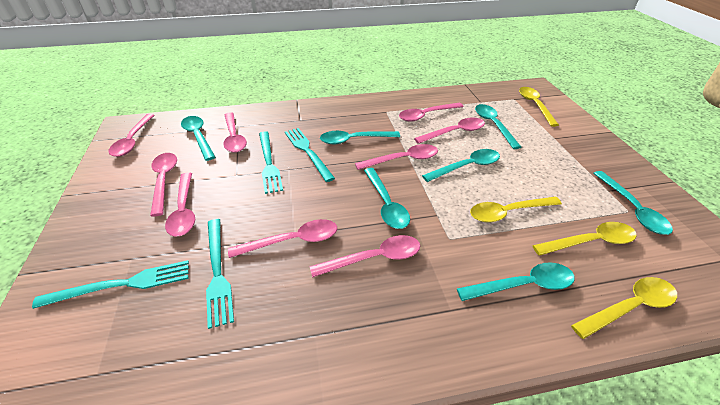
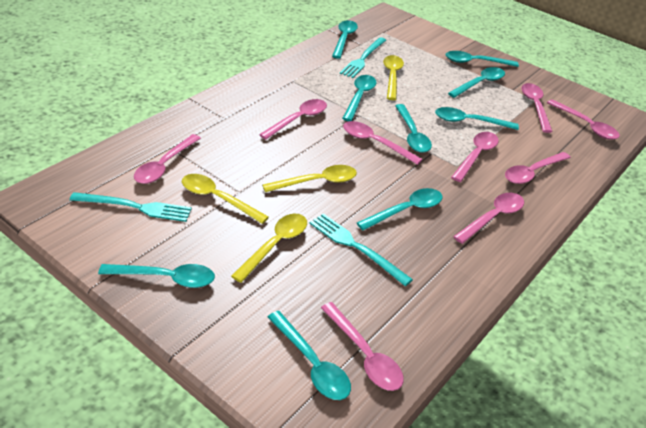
turquoise fork: [32,260,189,309] [206,219,234,329] [259,131,283,194] [285,128,335,182] = 4 -> [70,192,192,222] [310,213,413,286] [340,37,386,78] = 3
turquoise spoon: [181,116,215,161] [320,131,400,145] [364,168,410,229] [422,149,500,182] [457,262,575,301] [475,104,521,149] [593,171,673,235] = 7 -> [98,264,215,288] [268,311,351,400] [332,20,358,59] [342,75,377,121] [357,188,443,230] [395,104,432,153] [435,107,519,130] [446,51,519,67] [448,67,505,98] = 9

